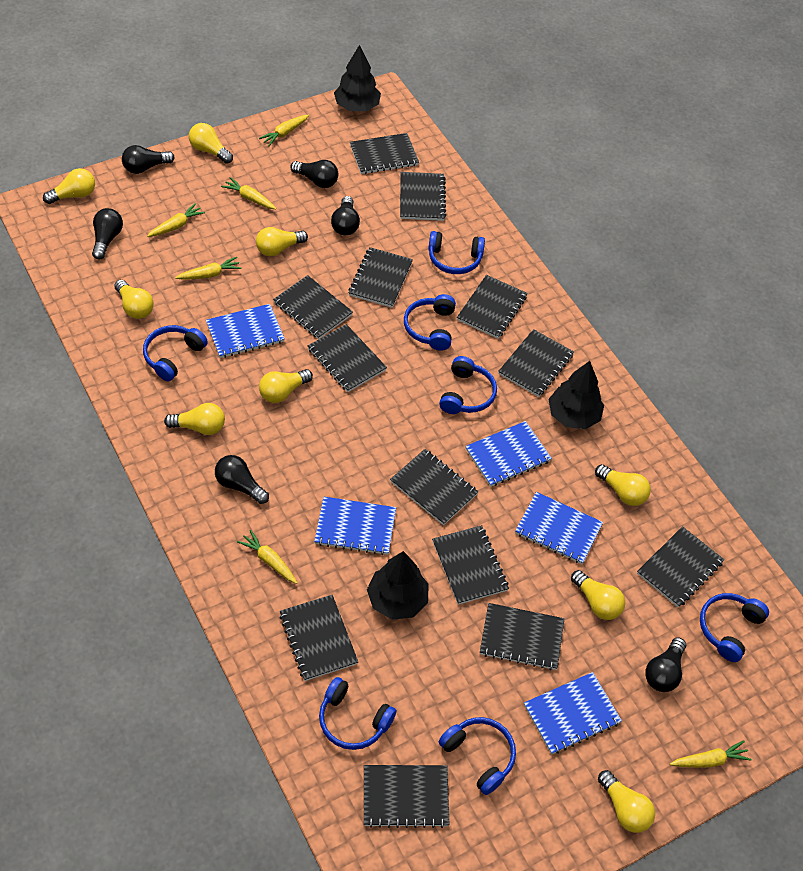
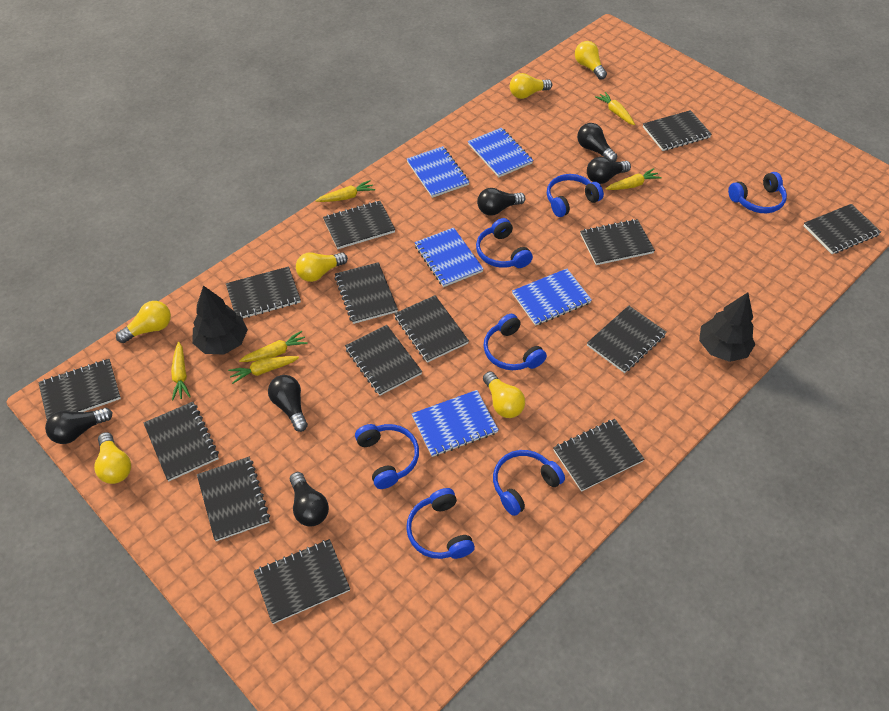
black notebook: [273,275,353,339] [279,595,358,681] [308,324,387,392] [348,247,413,308] [350,133,419,174] [364,765,450,828] [390,449,478,525] [400,172,446,221] [432,525,509,605] [457,275,528,339] [480,603,564,670] [498,329,574,397] [637,526,725,608] = 13 -> [38,359,121,420] [144,402,219,481] [197,457,270,541] [226,266,301,319] [254,539,350,624] [323,201,395,249] [335,262,398,324] [345,325,422,396] [394,295,469,363] [553,419,644,492] [580,219,655,265] [587,306,667,373] [643,110,712,151] [803,204,881,254] = 14
black tree: [334,45,381,111] [367,551,429,620] [549,361,604,429] = 3 -> [192,285,248,354] [699,292,755,362] = 2
yellow light bulb: [43,168,95,204] [114,280,154,319] [164,403,225,435] [189,123,233,164] [256,227,308,256] [259,369,313,403] [571,570,625,620] [595,464,651,506] [598,770,655,833] = 9 -> [94,432,131,484] [116,301,171,343] [296,252,348,282] [483,371,525,418] [510,73,552,99] [575,41,607,80] = 6

